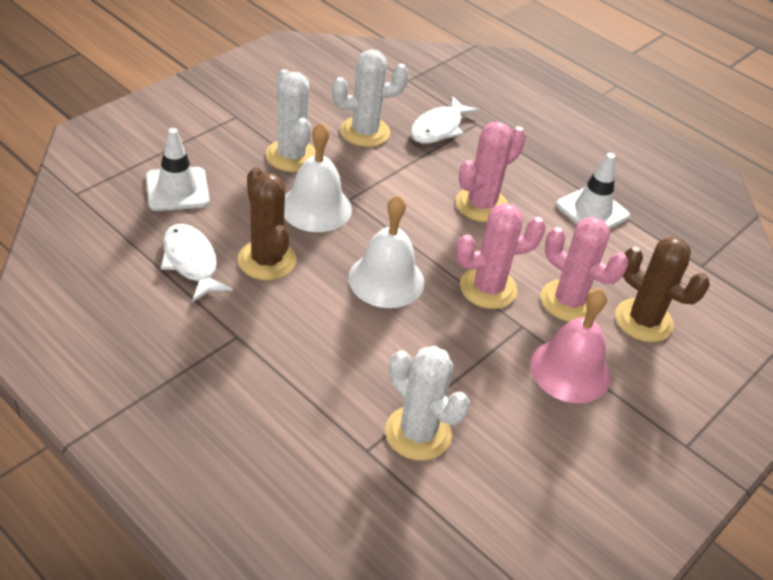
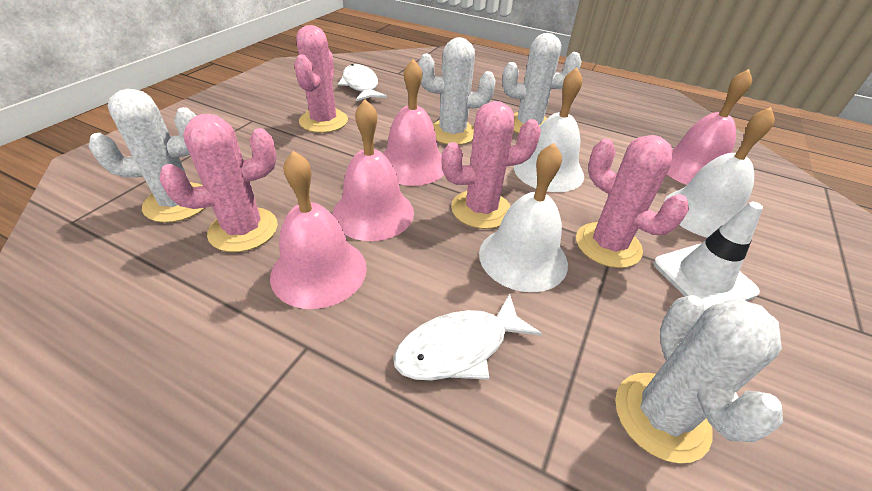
brown cactus: [238,167,296,280] [615,237,710,342] = 2 -> none = 0
pink bell: [530,288,611,403] = 1 -> [270,151,367,309] [332,99,414,241] [383,59,444,186] [667,69,752,185] = 4
pink cactus: [456,122,526,222] [456,203,546,309] [541,217,628,322] = 3 -> [160,114,278,252] [294,25,348,133] [441,101,541,229] [576,135,689,268] = 4
white bell: [284,122,352,232] [348,195,424,308] = 2 -> [479,143,568,292] [514,67,584,192] [664,107,775,238] = 3
white cactus: [265,69,316,172] [332,50,409,147] [385,346,470,461] = 3 -> [89,89,205,223] [418,37,496,145] [502,33,582,134] [615,295,783,463] = 4
white traffic cone: [146,128,210,211] [556,153,630,229] = 2 -> [653,202,763,310] = 1

